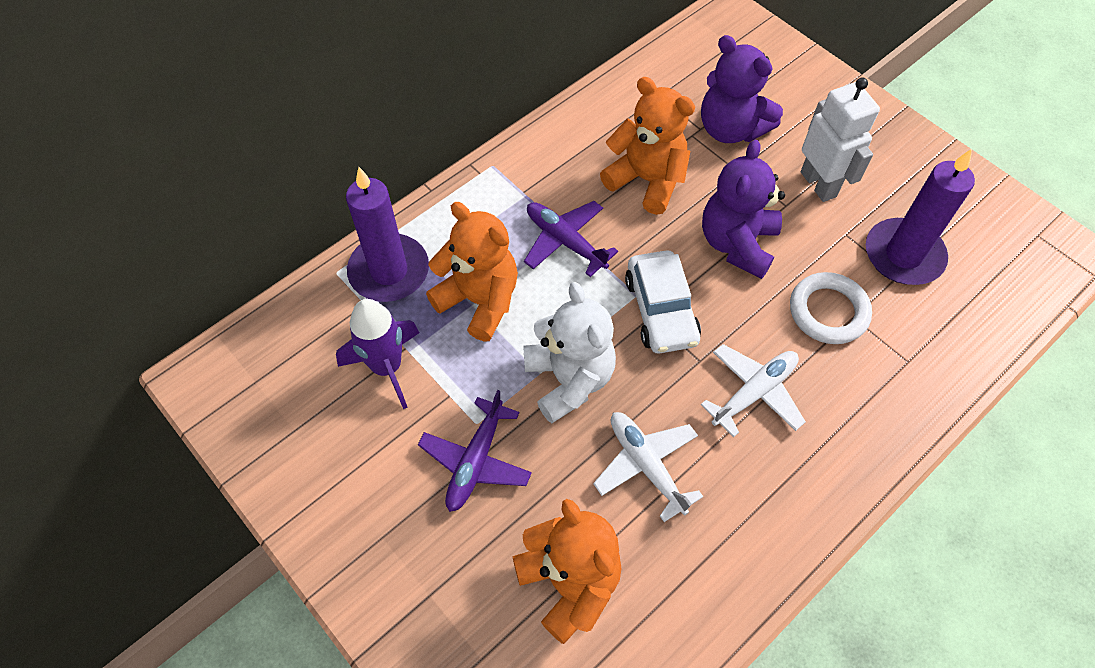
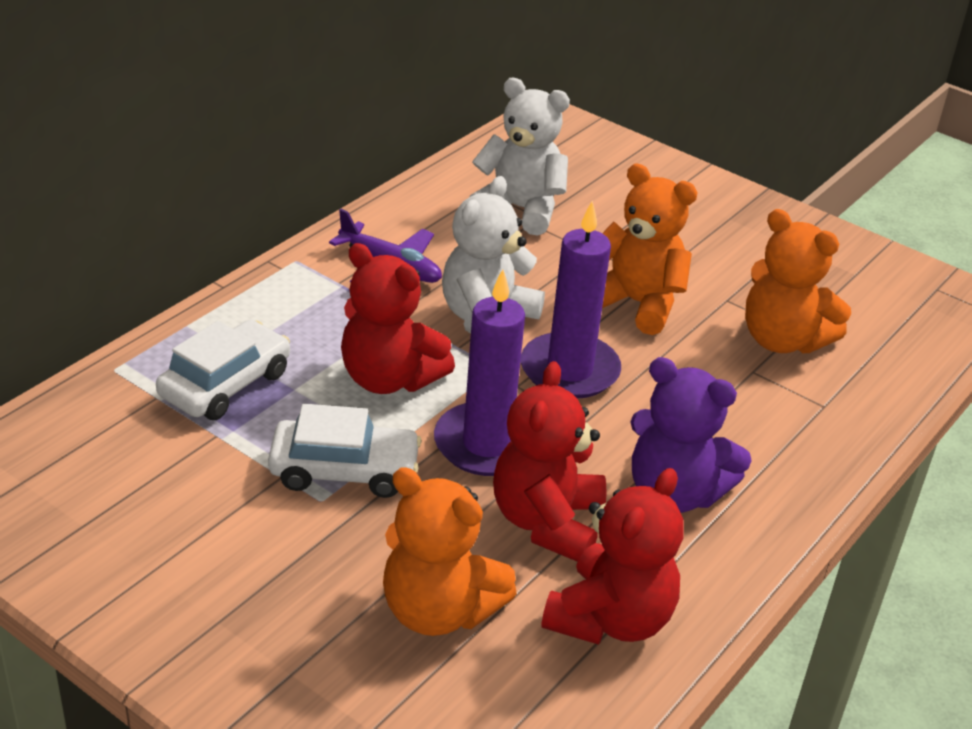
purple plane: [418,390,532,512] [524,201,618,277] = 2 -> [329,209,442,283] = 1
purple rocket: [336,299,419,409] = 1 -> none = 0
purple teddy bear: [701,35,783,143] [702,140,785,279] = 2 -> [630,357,752,513] = 1
red teddy bear: none = 0 -> [341,243,455,394] [493,361,606,562] [541,468,684,645] = 3
white car: [625,250,701,354] = 1 -> [156,320,290,420] [268,404,422,498] = 2
white plane: [593,412,704,522] [701,344,806,437] = 2 -> none = 0
white ring: [790,272,872,344] = 1 -> none = 0
white robot: [801,77,880,202] = 1 -> none = 0
white teddy bear: [523,282,616,424] = 1 -> [442,176,545,334] [470,78,570,236] = 2

